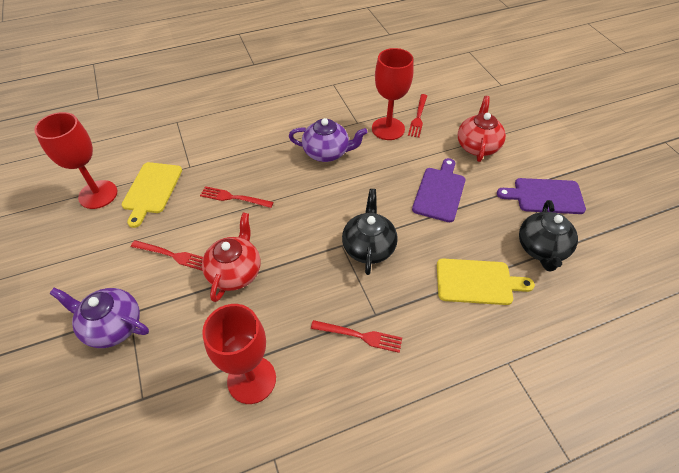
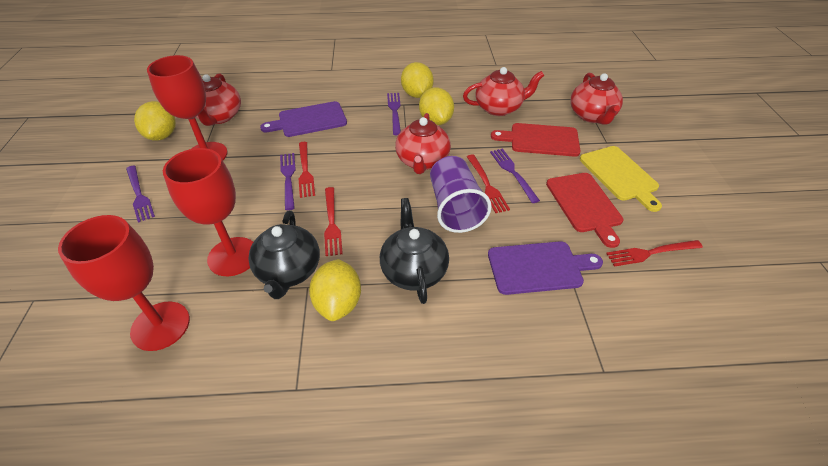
purple cup: none = 0 -> [430,156,492,233] = 1
purple fork: none = 0 -> [126,166,155,223] [280,153,296,210] [387,93,401,135] [490,148,540,203] = 4
purple teapot: [49,288,149,348] [289,118,367,162] = 2 -> none = 0
red cutting board: none = 0 -> [491,123,580,157] [546,173,623,248] = 2
red teapot: [202,212,260,302] [458,96,506,162] = 2 -> [196,74,241,126] [395,113,451,174] [463,67,544,116] [570,73,623,125] = 4
yellow cutting board: [122,162,182,228] [437,259,535,305] = 2 -> [580,146,662,212] = 1
yellow lemon: none = 0 -> [134,101,176,141] [309,259,361,321] [401,62,434,98] [419,87,454,125] = 4

